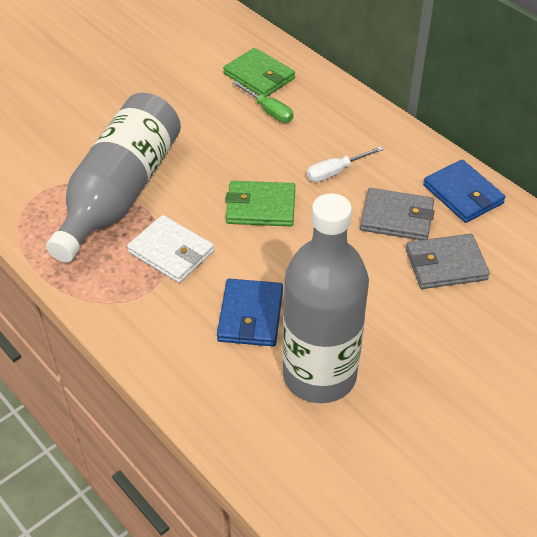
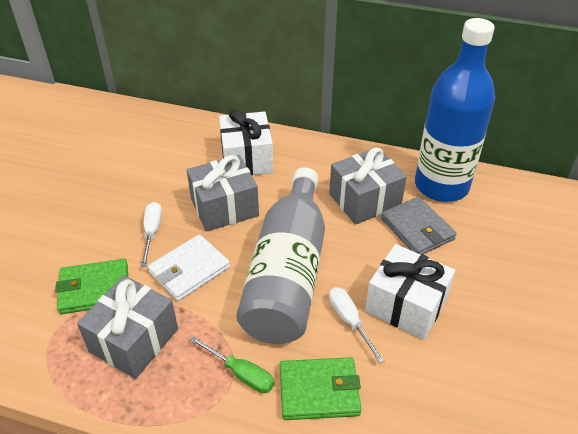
blue bottle: none = 0 -> [415,18,495,202] = 1
blue wallet: [217,279,283,346] [423,159,506,223] = 2 -> none = 0
grey bottle: [46,93,181,262] [282,193,369,403] = 2 -> [236,167,325,344] = 1
grey gift: none = 0 -> [77,276,178,379] [187,155,259,232] [329,147,407,225] = 3
grey wallet: [360,188,434,240] [406,234,490,289] = 2 -> [381,197,457,255] = 1
white gift: none = 0 -> [219,109,273,176] [365,244,455,340] = 2
white screwdriver: [307,146,384,182] = 1 -> [141,202,162,267] [329,287,385,364] = 2

